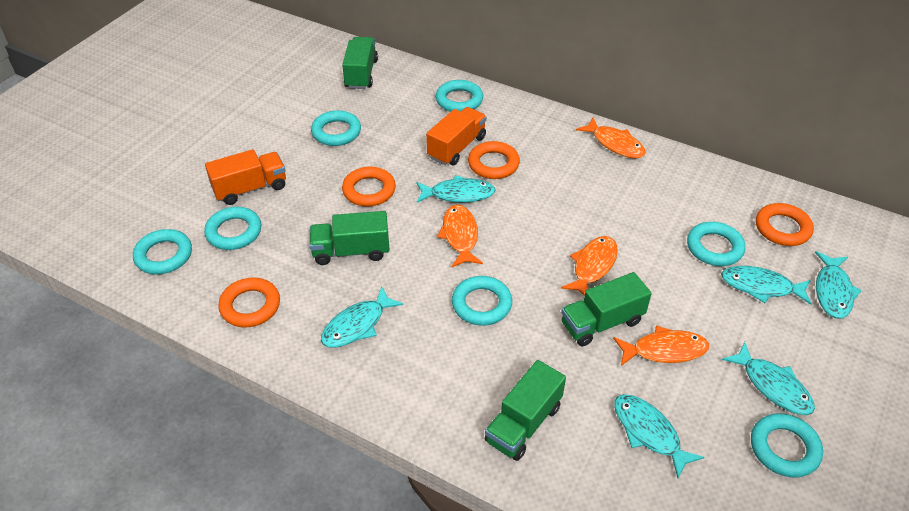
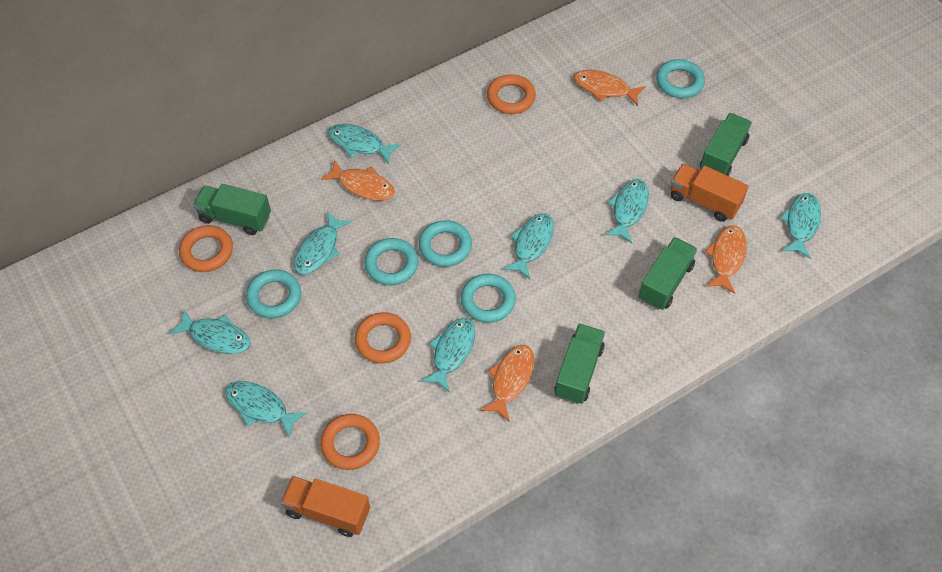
turquoise fish: [321,286,404,347] [417,175,496,203] [614,394,704,478] [721,266,812,305] [722,342,815,415] [815,251,862,319] = 6 -> [169,309,251,354] [225,381,307,437] [294,211,352,275] [328,124,401,165] [421,318,475,392] [503,213,554,279] [605,179,649,243] [780,193,821,259] = 8
turquoise ring: [133,229,192,275] [204,207,261,250] [311,110,361,146] [436,80,483,112] [452,276,512,326] [687,222,745,266] [751,413,823,478] = 7 -> [246,270,301,318] [364,238,418,285] [419,220,472,267] [461,274,516,323] [656,59,705,98] = 5

